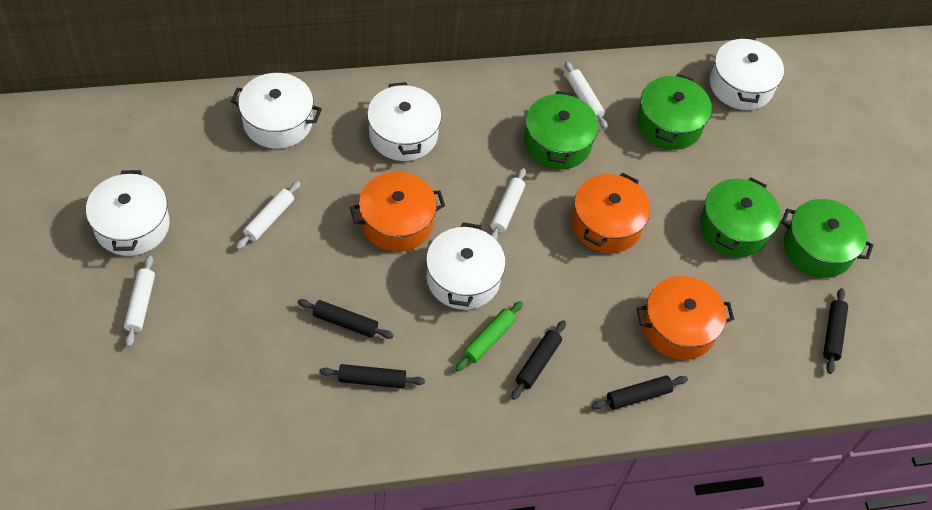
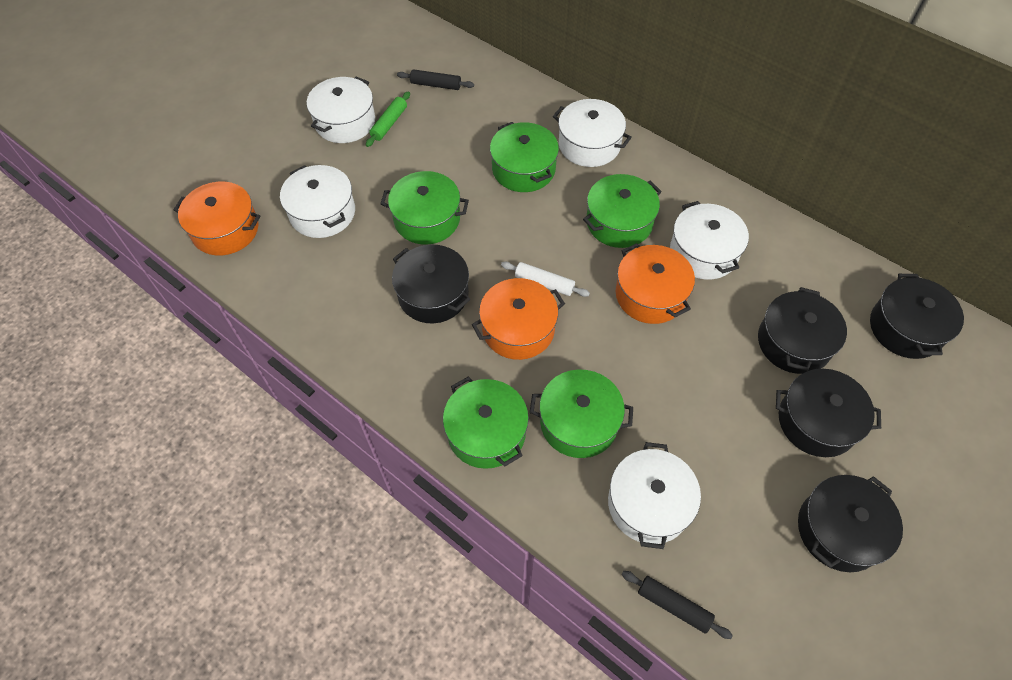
black pot: none = 0 -> [392,245,471,323] [758,287,847,374] [776,369,881,457] [798,475,903,572] [870,274,964,359] = 5
black rolling pin: [298,299,394,339] [319,364,425,388] [511,320,566,400] [591,375,688,410] [823,288,848,374] = 5 -> [397,69,474,90] [622,571,733,639] = 2
green pot: [524,91,599,169] [637,74,712,150] [700,177,781,257] [781,199,874,278] = 4 -> [381,171,469,245] [443,377,529,469] [490,122,559,192] [530,369,633,458] [583,174,662,248] = 5
white rolling pin: [124,255,155,347] [236,181,301,250] [490,168,526,240] [565,61,608,129] = 4 -> [501,262,590,297] = 1

